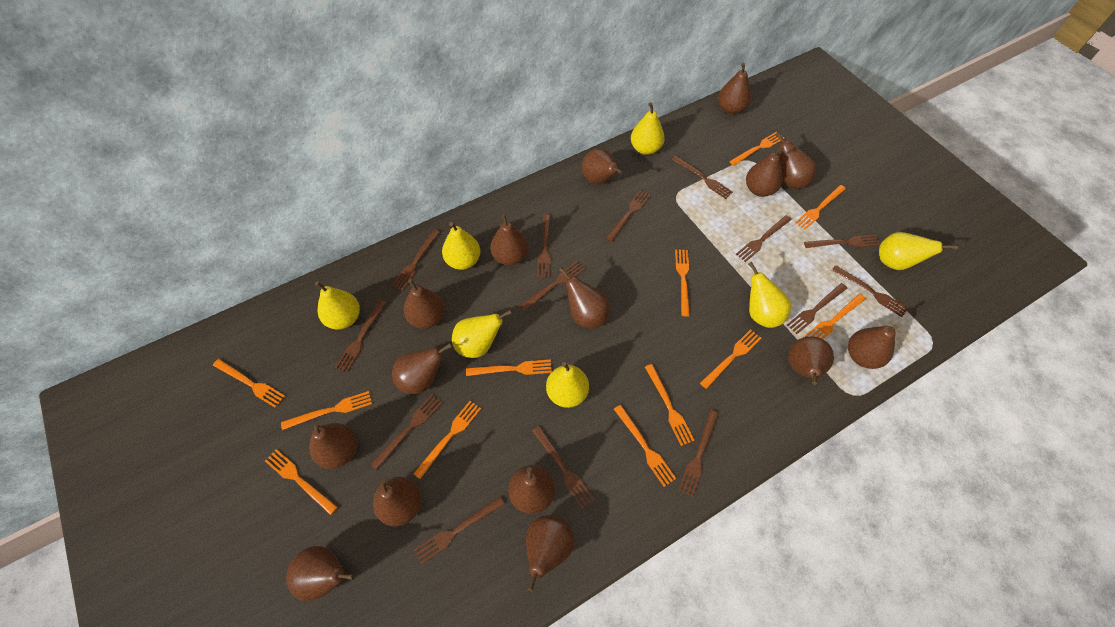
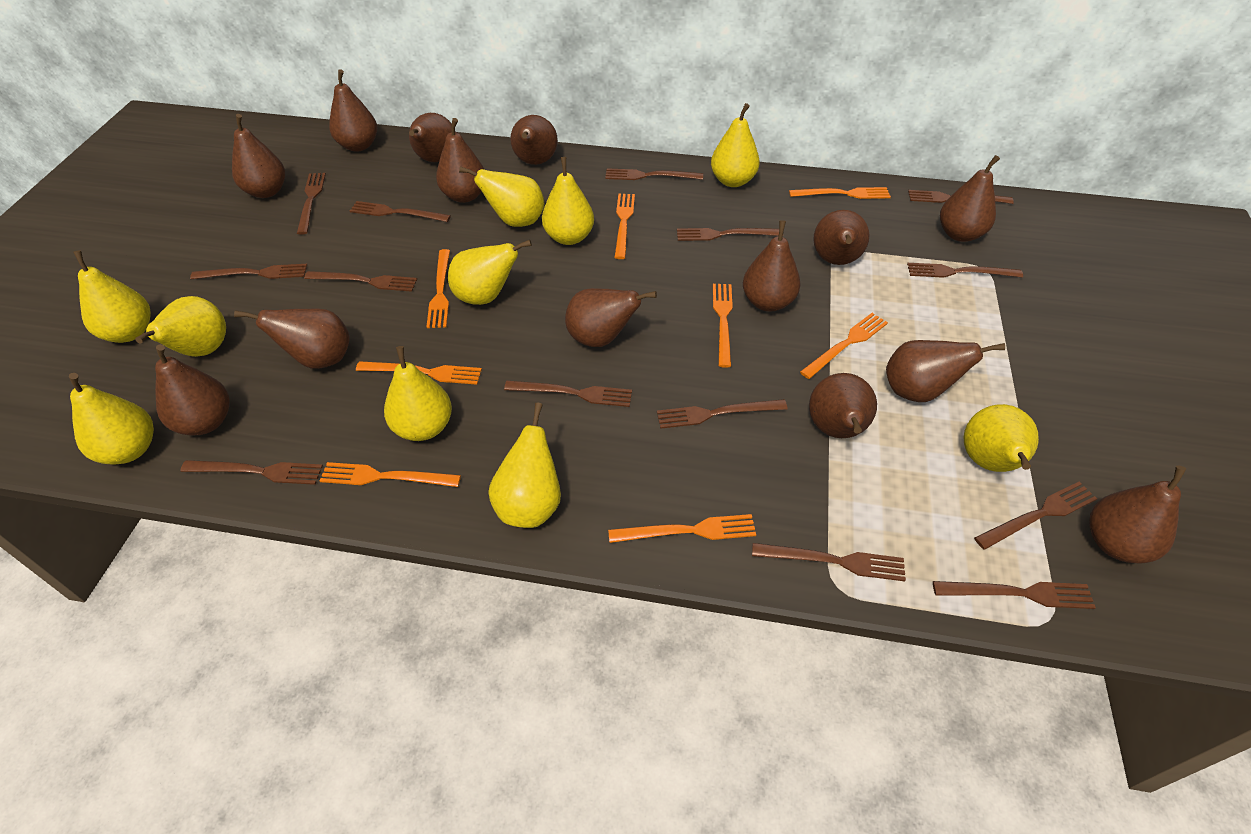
brown pear: [286,546,355,601] [309,422,357,469] [373,477,422,526] [392,343,452,394] [404,279,445,329] [490,214,528,265] [508,465,555,514] [526,515,575,591] [559,268,610,329] [582,148,623,184] [718,63,751,114] [746,147,783,197] [775,132,816,189] [788,336,834,385] [848,324,898,369] = 15 -> [155,344,230,436] [232,114,285,198] [234,309,350,369] [329,69,377,152] [409,113,452,162] [436,118,485,203] [510,115,558,165] [565,288,657,347] [743,220,801,311] [809,373,877,438] [813,210,870,265] [886,340,1005,402] [940,155,1000,242] [1089,465,1186,564] = 14
orange fork: [213,359,285,408] [265,449,338,515] [281,391,372,430] [413,401,481,479] [466,360,552,376] [614,405,677,487] [645,364,695,446] [675,249,690,316] [700,329,761,389] [729,131,784,166] [795,185,846,230] [805,294,866,339] = 12 -> [320,462,461,487] [356,361,482,385] [426,249,450,328] [608,514,756,543] [614,194,635,259] [713,284,733,368] [789,187,891,199] [800,313,888,379] = 8
yellow pear: [315,281,360,330] [442,222,481,270] [452,310,512,358] [546,362,589,408] [631,102,665,155] [748,261,791,328] [879,232,958,270] = 7 -> [69,373,154,465] [73,250,151,343] [135,296,226,357] [384,346,452,441] [448,240,532,305] [459,166,544,227] [488,402,561,528] [542,157,594,245] [711,103,760,187] [964,404,1039,472] = 10

